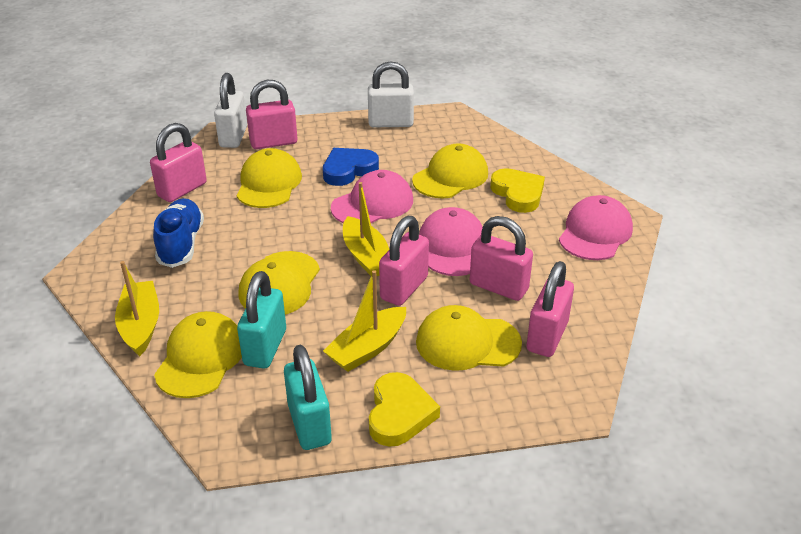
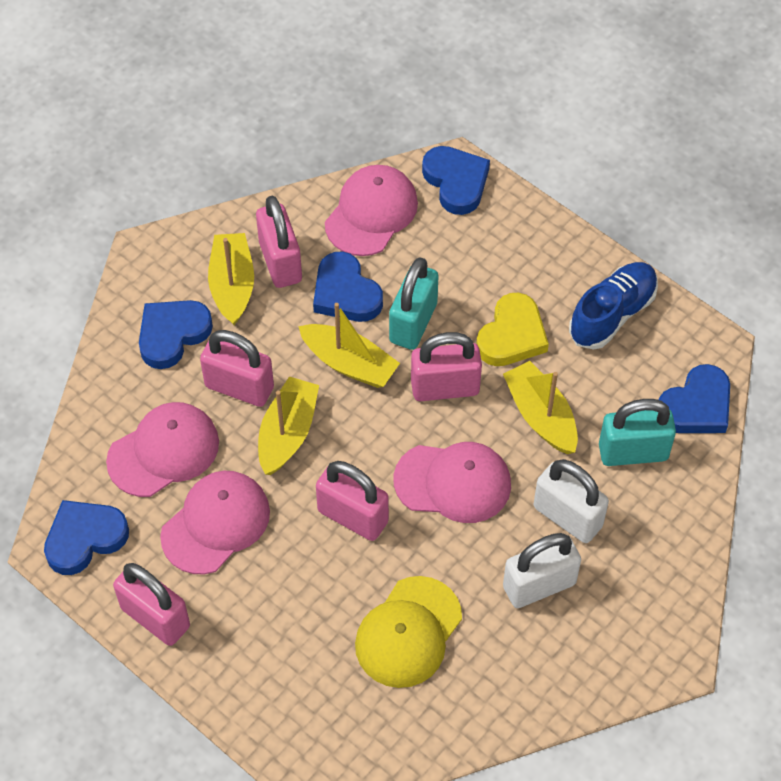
blue heart: [323,148,379,186] = 1 -> [44,500,129,575] [139,300,213,369] [313,252,383,322] [422,146,490,215] [659,364,730,433] = 5
pink cap: [331,170,413,223] [419,207,483,276] [559,195,633,260] = 3 -> [106,402,219,497] [160,471,270,575] [325,165,418,256] [393,442,511,523] = 4
yellow boat: [115,261,159,356] [323,270,406,372] [343,182,390,276] = 3 -> [208,233,254,325] [258,376,319,475] [298,303,400,388] [503,361,578,454] = 4
yellow cap: [154,311,242,398] [236,148,302,208] [238,251,320,315] [412,143,488,198] [416,305,522,371] = 5 -> [355,576,462,688] = 1
yellow heart: [369,372,440,447] [490,168,545,213] = 2 -> [476,293,549,366] = 1

